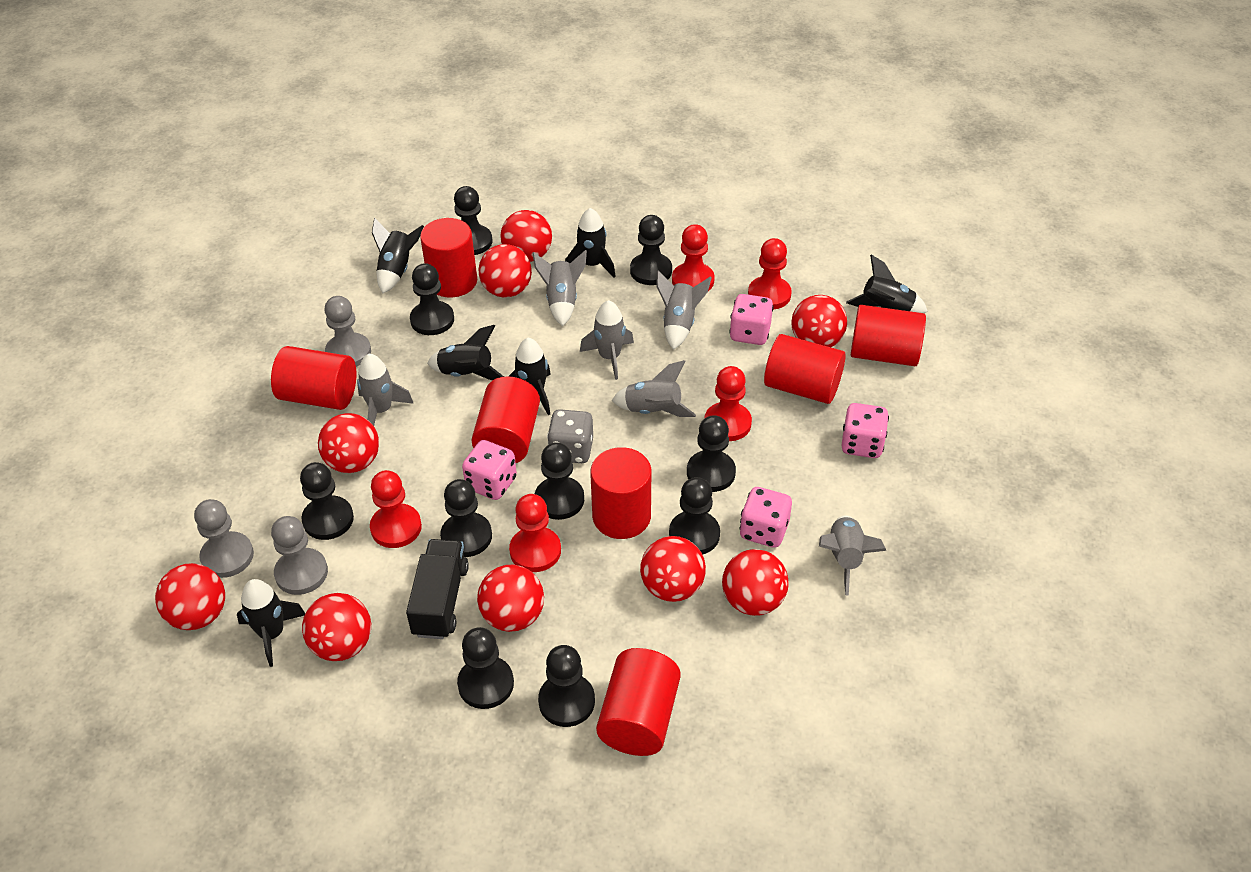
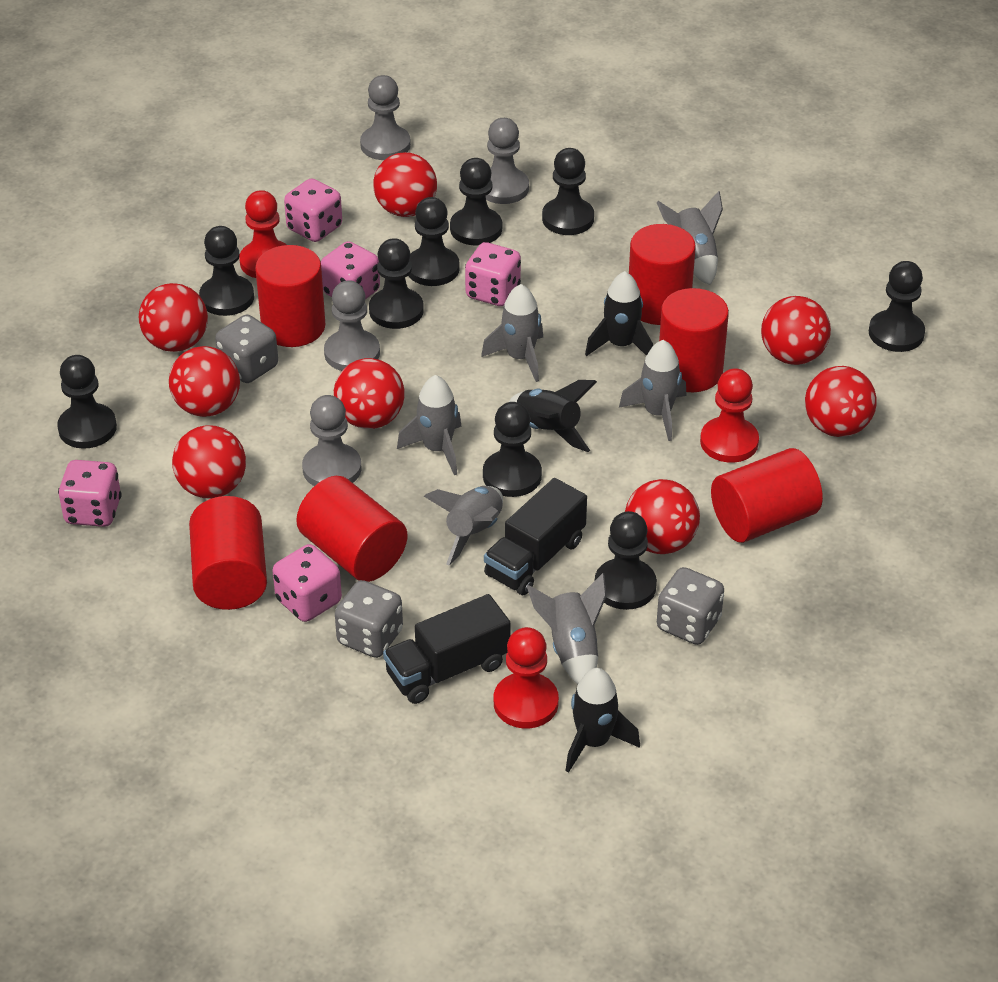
black pawn: [300,462,354,540] [410,263,454,335] [440,479,492,557] [454,186,492,255] [457,627,514,709] [535,442,584,520] [538,645,595,727] [630,215,672,285] [669,477,720,554] [687,415,736,492] = 10 -> [57,355,117,449] [199,226,254,316] [369,238,424,329] [408,197,460,286] [450,158,502,246] [483,402,542,497] [542,148,594,235] [595,511,657,610] [869,261,925,352] = 9
black rocket: [237,579,305,667] [372,218,424,293] [427,325,504,380] [509,338,551,415] [565,208,616,278] [846,254,928,313] = 6 -> [509,380,597,452] [565,668,640,773] [585,271,653,356] = 3
black truck: [406,539,469,639] = 1 -> [383,594,510,704] [484,478,587,595] = 2
grey dice: [547,409,593,463] = 1 -> [215,315,278,383] [335,580,403,658] [657,567,724,645] = 3
grey pawn: [194,499,254,578] [271,516,328,595] [324,296,371,367] = 3 -> [302,395,361,486] [324,280,380,371] [360,75,411,160] [486,118,529,204] = 4
pink dice: [462,440,517,500] [729,294,774,345] [739,487,792,548] [841,403,889,458] = 4 -> [58,460,122,527] [273,544,342,622] [284,178,342,242] [321,241,380,299] [465,242,521,306] = 5
red ball: [155,563,225,630] [302,593,371,661] [318,413,379,473] [477,565,544,632] [478,244,532,298] [500,210,552,262] [640,536,706,602] [722,549,789,616] [792,295,847,347] = 9 -> [139,283,208,352] [169,346,240,417] [172,425,246,498] [334,358,405,429] [373,152,437,217] [625,479,700,554] [761,296,831,365] [805,366,877,437] = 8
red cylinder: [271,346,356,410] [420,218,477,298] [472,376,540,463] [590,447,652,539] [596,648,681,756] [764,334,846,404] [851,305,926,366] = 7 -> [189,496,267,610] [255,245,326,347] [296,476,408,582] [629,224,696,325] [659,288,729,392] [711,448,823,543] = 6
red pawn: [370,470,422,548] [509,494,561,572] [672,224,715,291] [704,366,752,441] [748,238,792,310] = 5 -> [239,190,287,278] [494,627,559,729] [700,368,759,463] = 3

